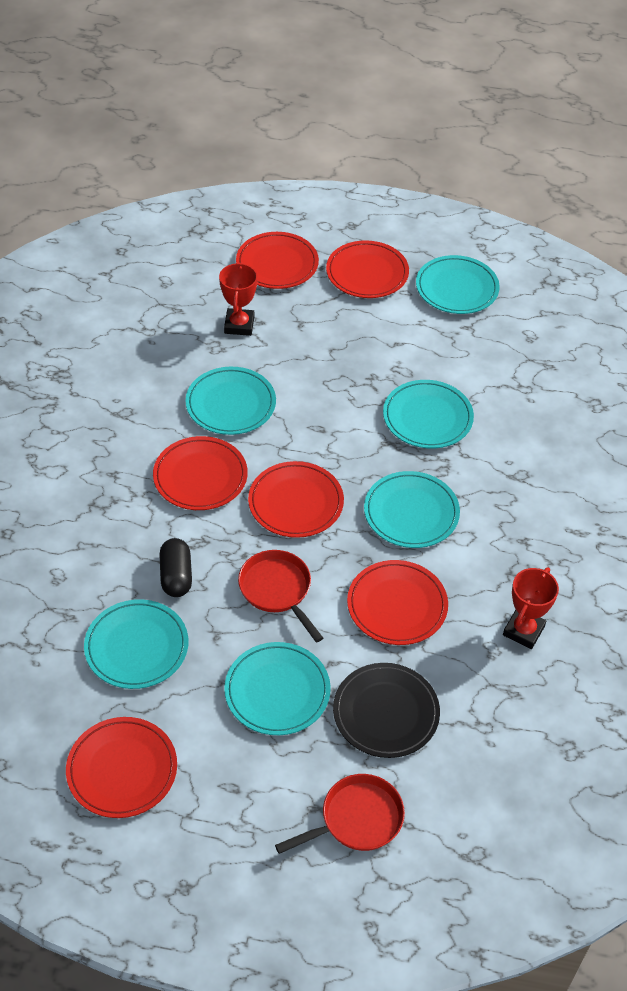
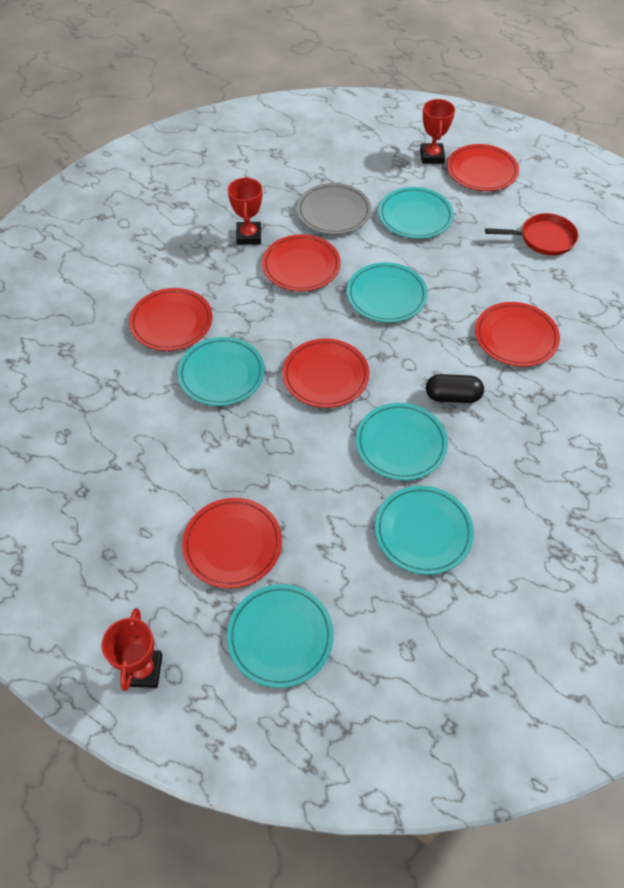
black plate: [333,663,440,758] = 1 -> none = 0
grey plate: none = 0 -> [297,183,371,234] = 1
red pan: [238,550,323,643] [275,774,405,854] = 2 -> [485,213,578,256] = 1
red trophy: [219,262,258,336] [503,567,559,649] = 2 -> [101,608,162,691] [228,177,263,245] [420,99,455,164] = 3

